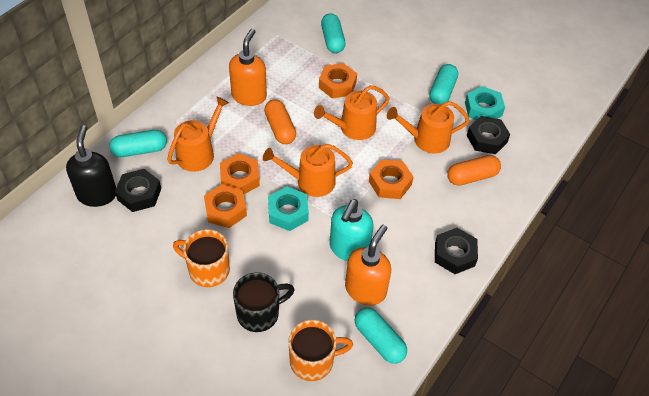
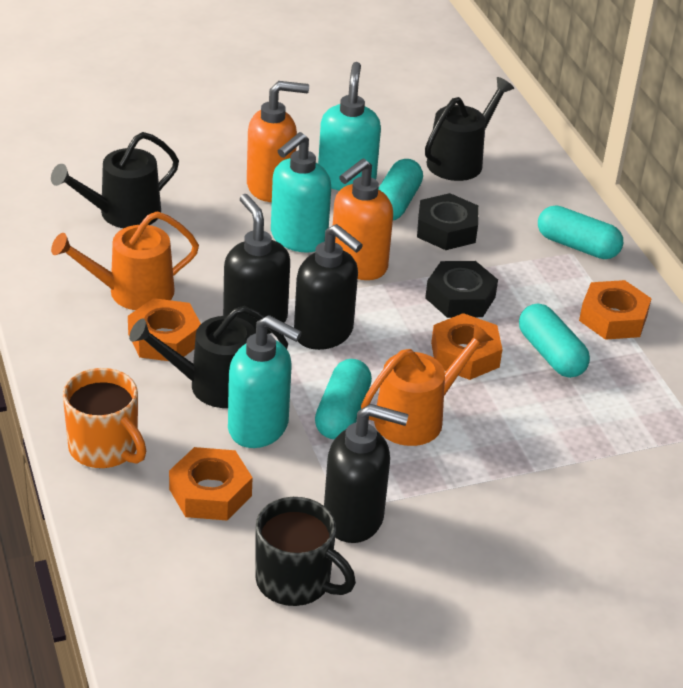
black nut: [115,169,161,212] [435,228,478,274] [466,116,510,154] = 3 -> [417,193,479,250] [425,261,498,318] = 2
black soap dispenser: [66,125,116,207] = 1 -> [223,194,290,334] [294,224,363,350] [324,404,409,543] = 3
black watering can: none = 0 -> [51,132,179,228] [129,306,288,408] [425,77,514,181] = 3
orange capsule: [264,99,296,144] [447,155,501,186] = 2 -> none = 0
orange mug: [173,229,230,287] [288,320,353,381] = 2 -> [63,368,146,468] = 1
orange watering can: [167,96,229,172] [263,144,353,197] [314,85,390,140] [387,101,469,153] = 4 -> [51,211,199,310] [361,323,493,446] = 2
turquoise nut: [268,186,309,231] [465,86,505,120] = 2 -> none = 0
turquoise soap dispenser: [330,199,374,261] = 1 -> [228,315,302,448] [271,132,331,253] [318,62,381,191] = 3

